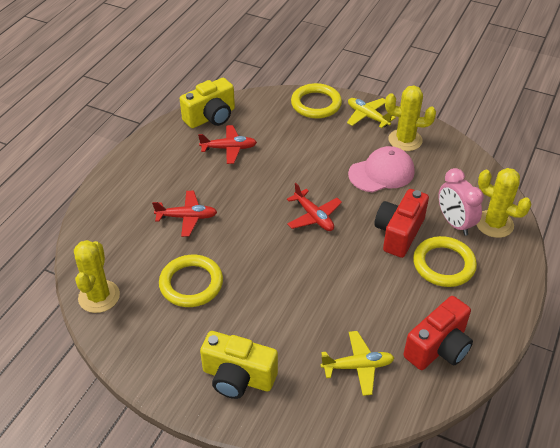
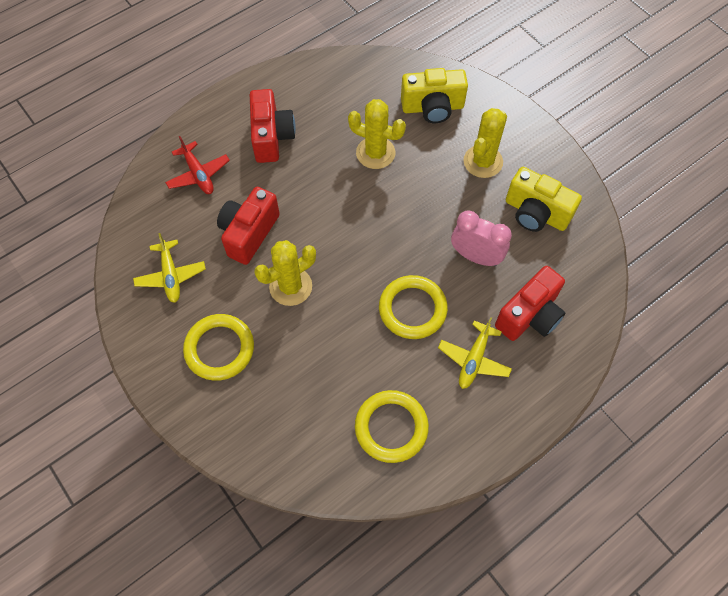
pink cap: [348,146,415,193] = 1 -> none = 0
red camera: [374,189,429,258] [403,296,473,370] = 2 -> [217,187,280,265] [250,89,296,163] [495,266,565,341] = 3
red plane: [152,191,217,237] [198,125,257,164] [287,183,342,231] = 3 -> [165,136,230,194] = 1

